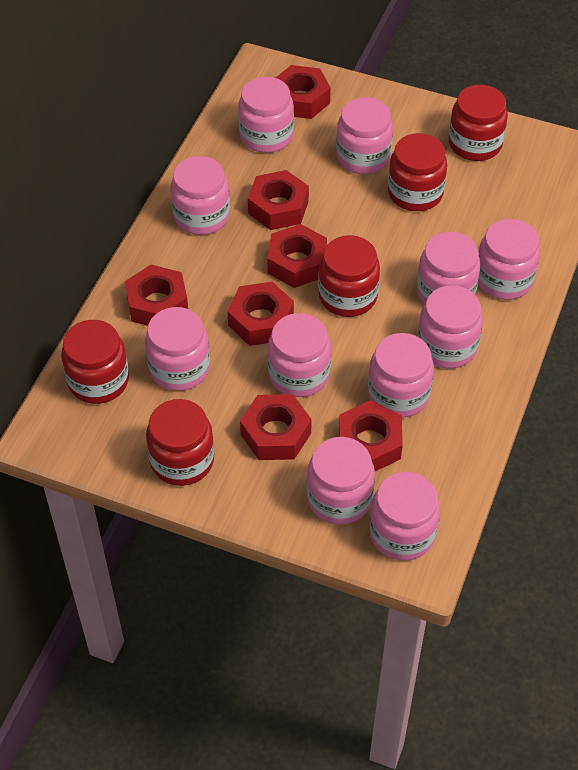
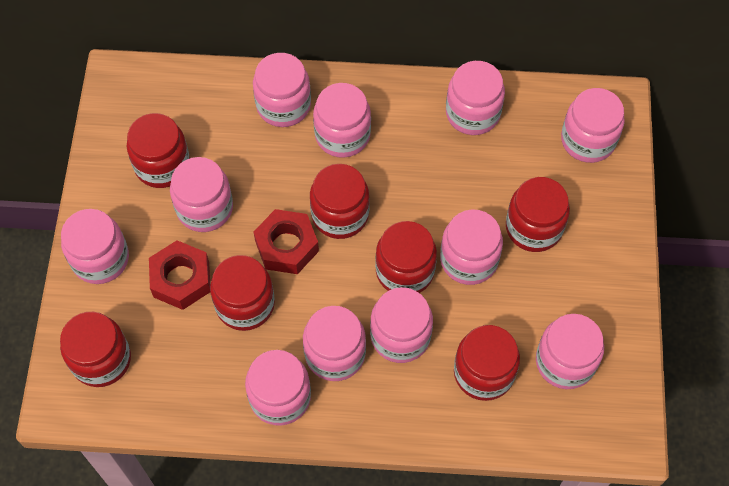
red jar: [61,320,129,404] [146,399,214,486] [318,235,380,317] [388,133,447,211] [449,85,508,161] = 5 -> [60,312,131,387] [127,113,190,188] [210,255,275,331] [310,164,370,239] [375,221,437,293] [454,325,520,401] [506,177,570,252] = 7
red nut: [125,265,188,326] [227,282,294,346] [240,394,312,460] [248,170,309,230] [267,224,327,288] [276,65,331,119] [339,400,403,471] = 7 -> [149,240,210,310] [254,209,319,274] = 2

